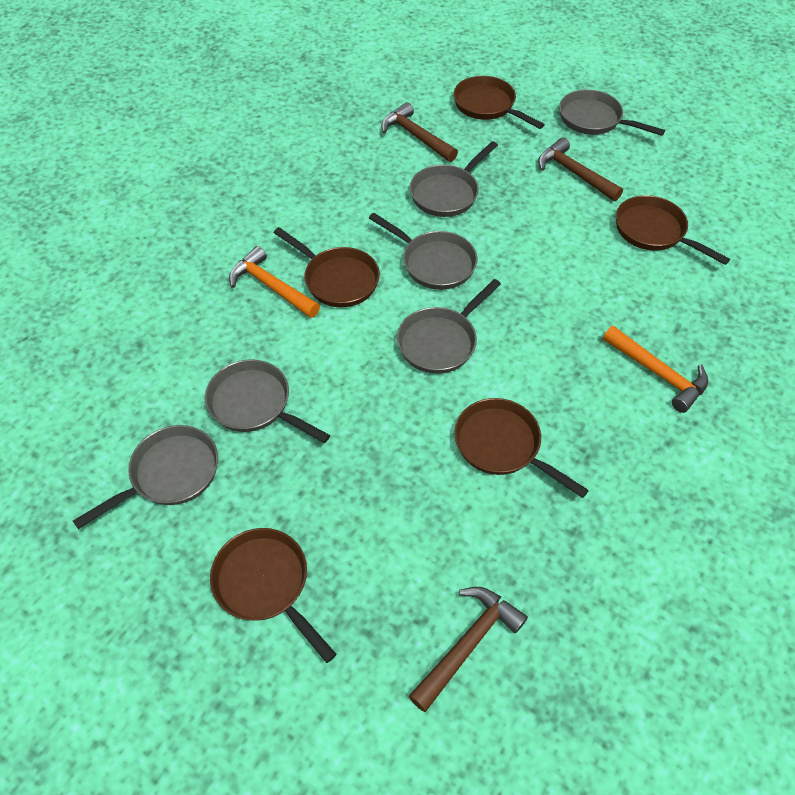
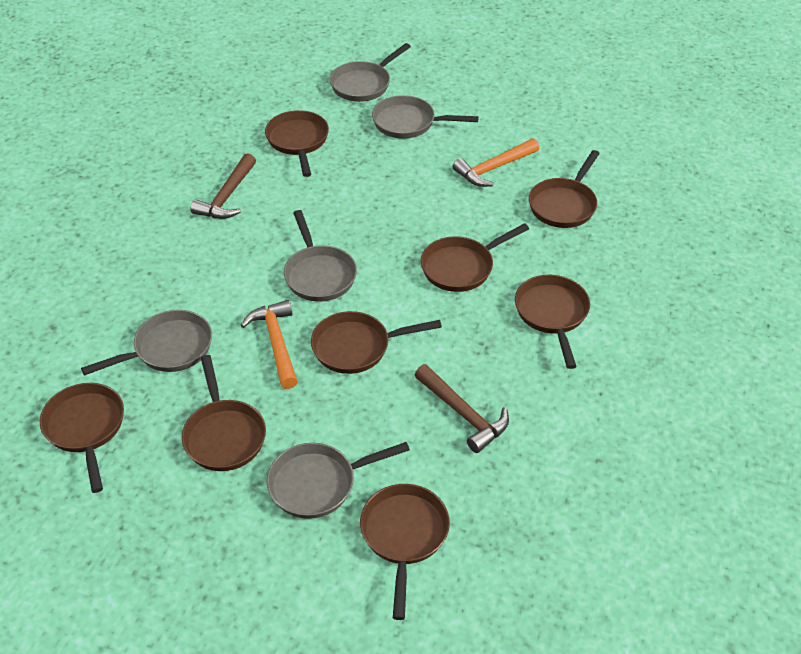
brown hammer: [381,102,458,162] [409,587,528,712] [538,137,623,201] = 3 -> [190,153,256,219] [415,364,509,453] = 2
brown pan: [210,528,336,663] [274,227,380,307] [453,76,545,129] [454,398,589,498] [616,195,730,265] = 5 -> [40,383,124,493] [182,355,266,471] [265,110,329,177] [311,311,442,374] [360,484,450,620] [421,223,529,292] [515,275,590,369] [529,150,600,228] = 8
grey pan: [73,425,218,529] [205,360,330,443] [369,213,477,290] [397,279,501,374] [410,141,498,217] [559,89,665,136] = 6 -> [81,310,212,376] [267,442,410,519] [284,210,357,302] [330,43,411,102] [372,95,479,139] = 5

